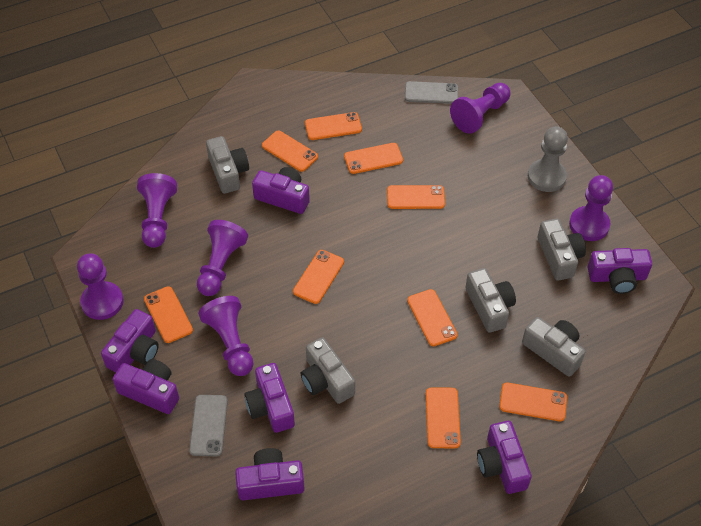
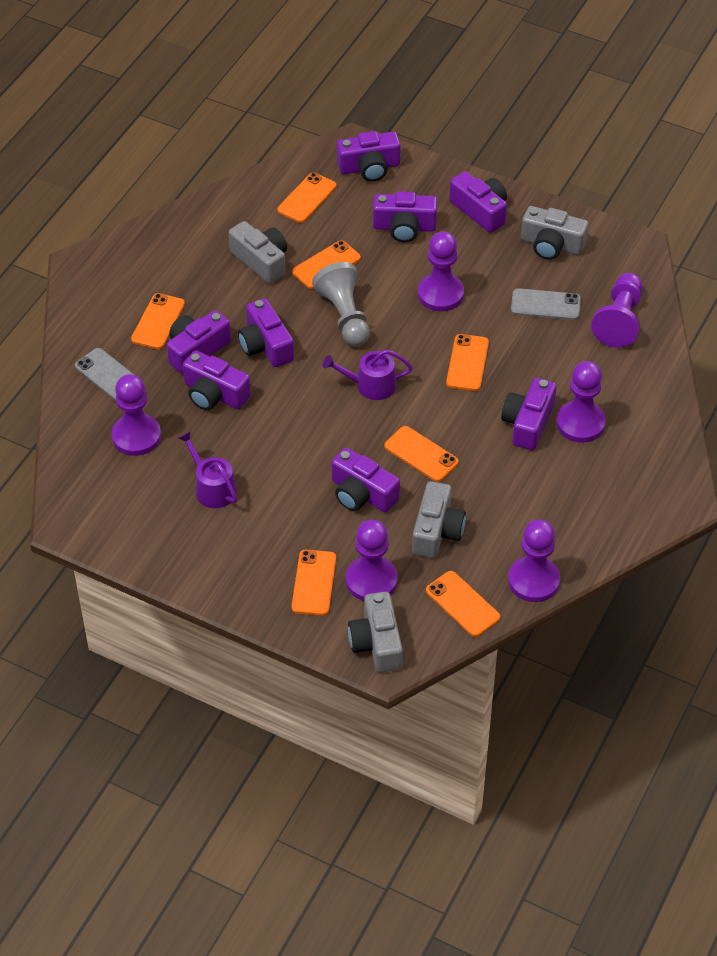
grey camera: [206,136,249,194] [300,337,355,404] [465,268,516,333] [522,317,586,377] [537,219,586,281] = 5 -> [229,221,287,284] [348,592,403,673] [412,481,466,558] [521,206,588,260] = 4
orange phone: [144,286,193,343] [262,131,318,172] [293,250,344,304] [305,112,362,140] [344,143,403,174] [387,185,445,209] [407,289,458,346] [426,388,461,448] [499,382,567,421] = 9 -> [131,293,185,349] [278,173,336,223] [291,550,336,616] [292,240,361,289] [384,426,459,482] [426,571,500,637] [446,334,489,391] = 7
purple camera: [101,309,159,372] [113,359,179,414] [235,448,305,500] [244,363,295,433] [252,167,310,214] [477,421,532,494] [588,248,652,294] = 7 -> [167,310,231,374] [183,350,251,410] [238,298,294,367] [332,447,400,512] [337,131,401,182] [373,191,437,242] [449,171,507,233] [501,378,557,450] = 8
purple watering can: none = 0 -> [178,431,237,508] [323,350,413,400] = 2

